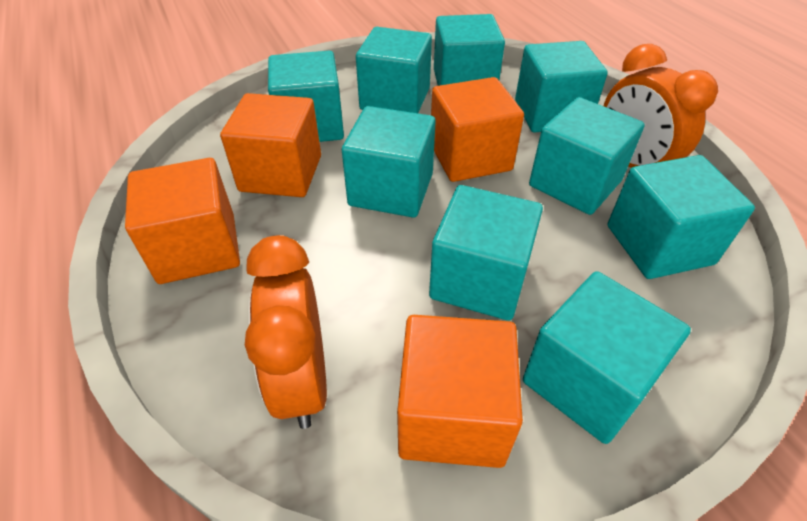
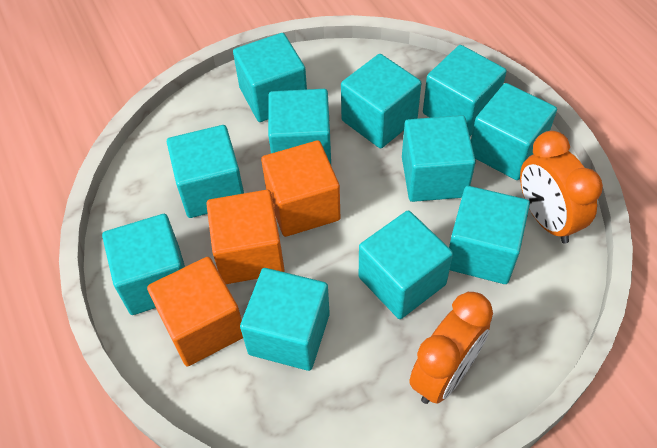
orange cube: [125,158,240,284] [220,93,321,197] [397,315,523,468] [431,77,524,182] = 4 -> [147,257,243,366] [206,190,285,284] [261,140,340,237] = 3
turquoise cube: [268,51,344,142] [342,106,436,218] [356,27,432,113] [429,185,543,321] [434,14,505,86] [515,41,608,133] [523,271,691,444] [529,97,645,215] [607,155,755,279] = 9 -> [102,214,185,315] [167,125,244,218] [233,33,307,122] [240,268,330,371] [268,89,331,164] [341,54,421,148] [359,210,453,319] [402,115,476,202] [423,45,507,136] [449,186,530,284] [471,83,557,180] = 11

